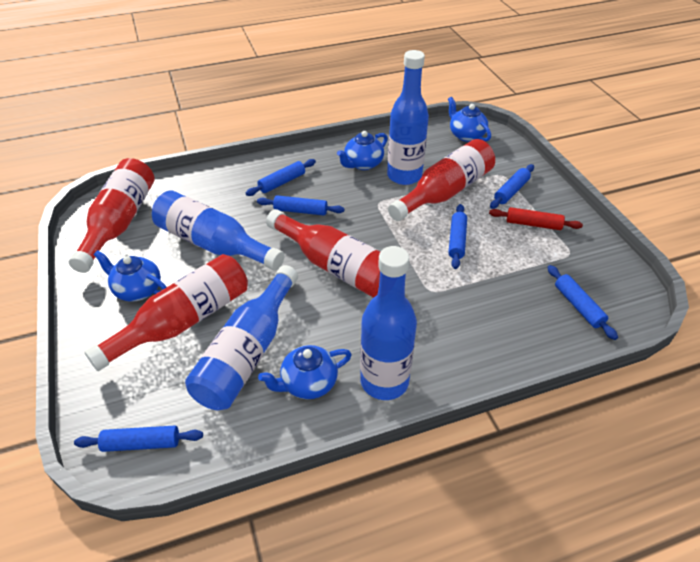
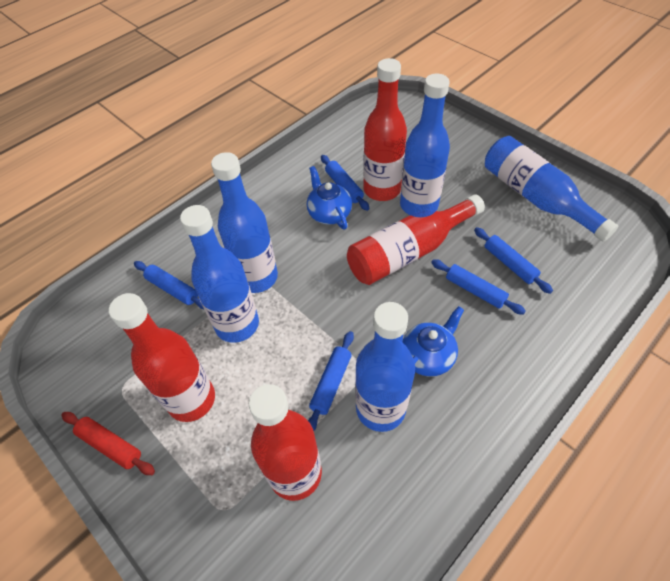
blue bottle: [152,190,284,271] [185,265,298,410] [360,246,417,400] [387,50,429,185] = 4 -> [180,205,259,343] [211,152,278,293] [355,302,415,432] [400,74,450,215] [485,136,618,242] = 5
blue rolling pin: [74,426,203,452] [246,159,316,196] [257,195,344,215] [448,204,467,269] [490,164,534,209] [547,265,618,340] = 6 -> [134,261,204,309] [308,331,354,431] [321,155,369,211] [431,259,526,315] [474,227,553,294] = 5
blue teapot: [93,250,167,302] [258,345,352,399] [337,131,388,170] [448,97,491,142] = 4 -> [307,166,352,230] [403,306,464,377] = 2

